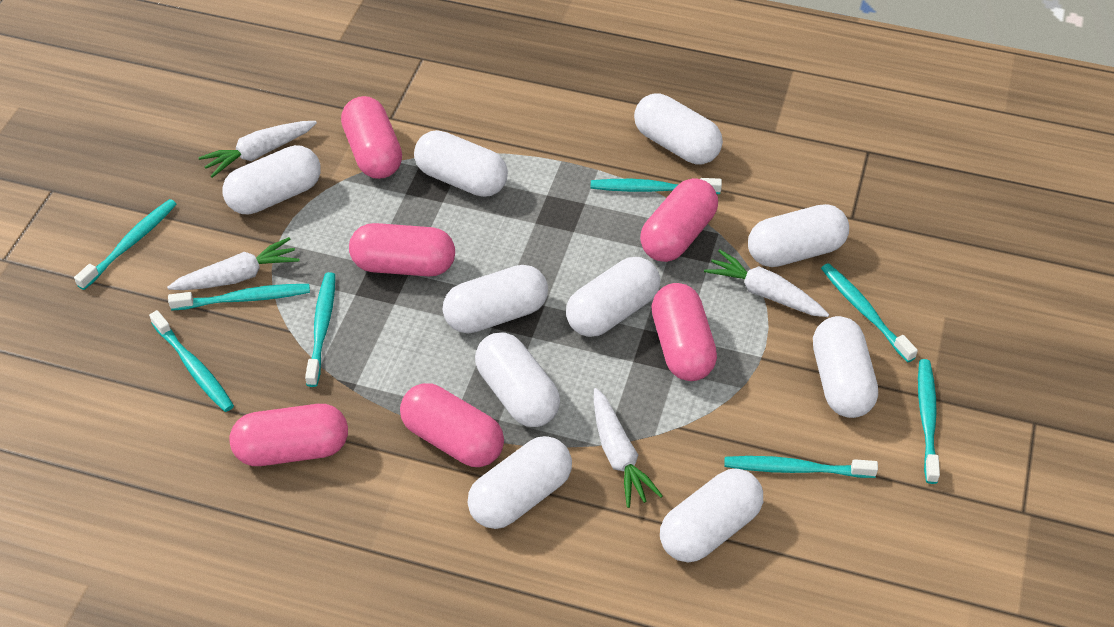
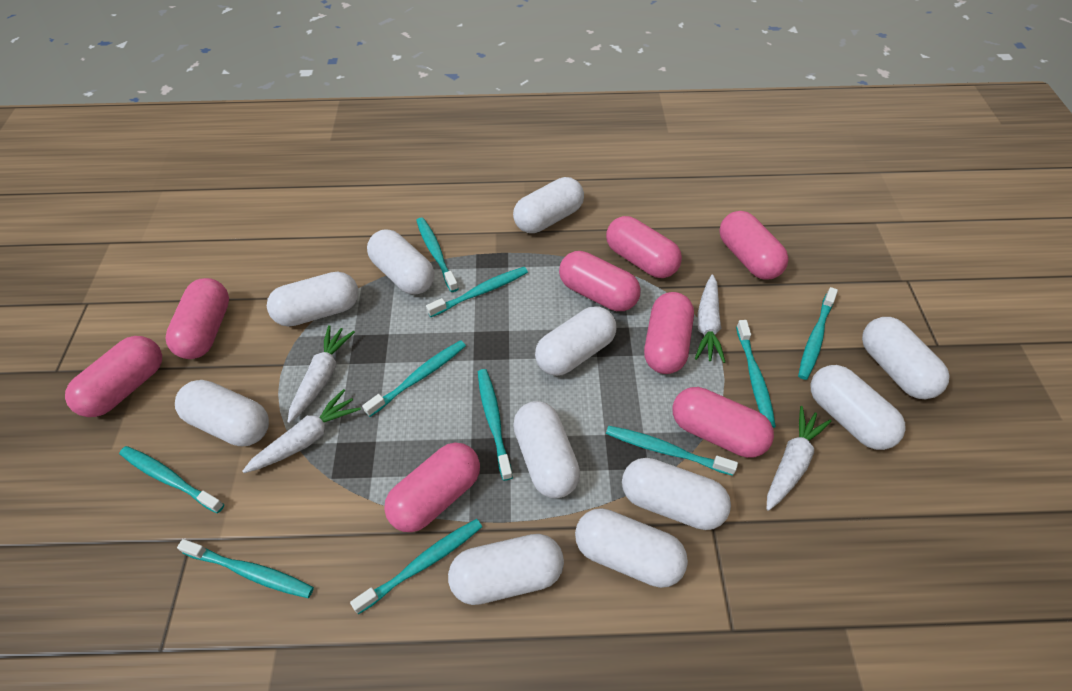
pink capsule: [230,404,348,466] [341,96,402,179] [349,223,455,276] [400,383,504,467] [640,178,718,262] [651,283,717,381] = 6 -> [65,336,162,417] [165,278,229,359] [384,442,480,532] [559,251,641,311] [606,216,682,278] [644,292,694,374] [672,387,774,458] [719,211,789,280] = 8
turquoise toothbrush: [74,199,176,290] [149,310,234,412] [168,284,310,310] [305,272,335,387] [591,178,722,194] [724,456,878,478] [821,263,918,362] [918,359,940,484] = 8 -> [119,446,224,513] [177,539,314,598] [350,519,482,614] [362,340,466,417] [416,217,459,292] [426,267,528,317] [478,369,513,481] [606,426,738,476] [736,320,776,428] [798,287,838,380] = 10
white capsule: [223,145,321,214] [414,130,508,197] [443,265,548,334] [467,436,572,529] [475,332,560,427] [566,257,660,337] [634,93,723,165] [660,468,763,562] [748,204,849,267] [813,316,878,418] = 10 -> [175,380,269,446] [267,272,359,327] [367,229,435,295] [448,534,564,605] [513,177,584,233] [513,401,580,498] [535,306,616,376] [575,508,688,588] [622,458,731,530] [811,365,906,450] [862,317,950,399] = 11

